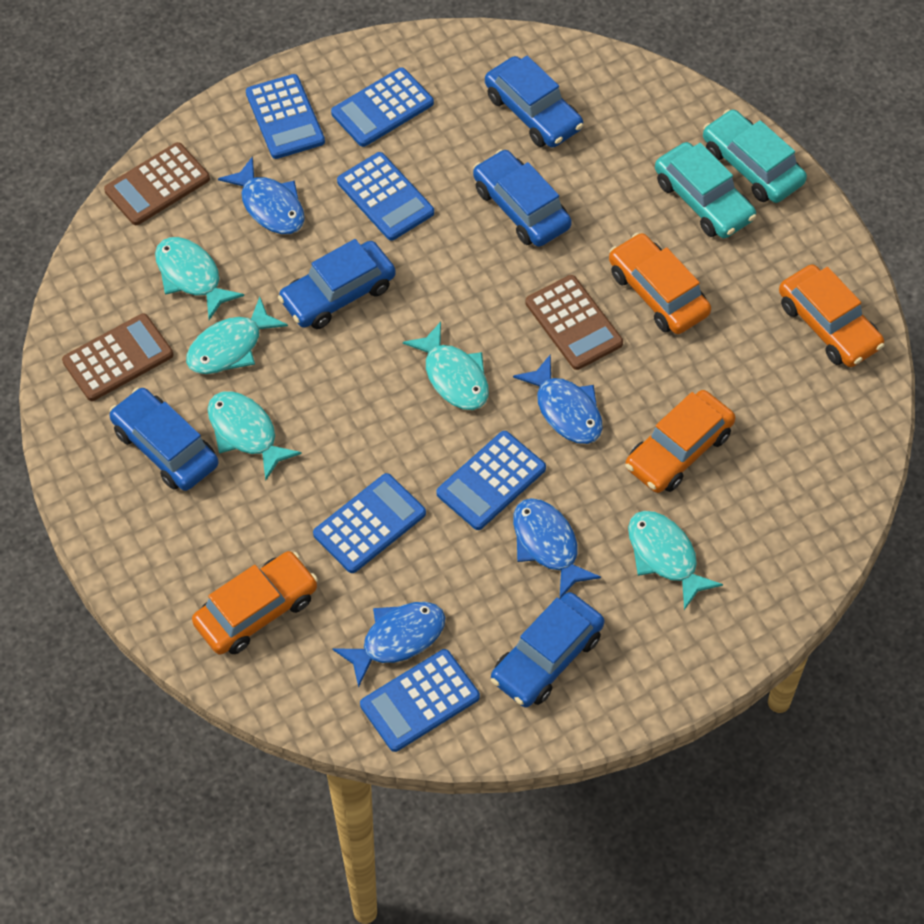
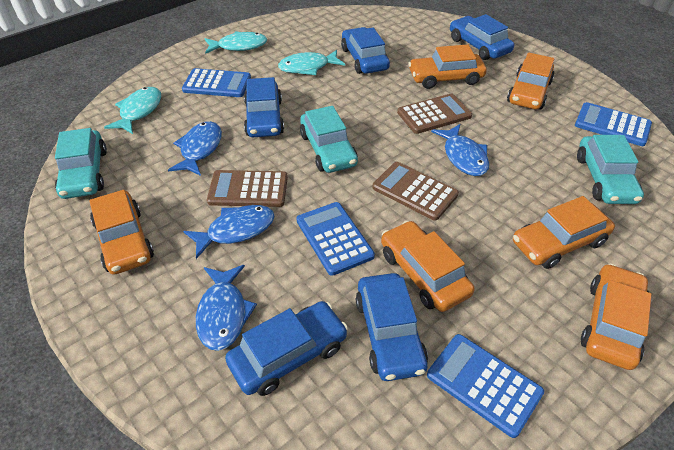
blue calculator: [246,74,325,159] [313,473,426,573] [331,67,434,147] [337,152,434,241] [360,649,480,752] [436,431,546,530] = 6 -> [182,68,251,97] [296,202,375,276] [427,334,544,438] [575,102,652,146] = 4
orange car: [192,551,318,655] [609,233,711,334] [625,390,736,493] [779,264,884,367] = 4 -> [89,190,154,275] [381,221,475,312] [408,44,487,89] [507,52,555,110] [513,196,615,269] [581,264,652,370] = 6
turquoise car: [655,142,756,238] [703,109,807,203] = 2 -> [55,128,107,199] [300,106,358,173] [577,135,644,204] = 3
turquoise fish: [155,237,244,320] [186,297,288,374] [207,391,302,480] [403,322,489,410] [628,511,723,610] = 5 -> [104,87,161,134] [205,31,267,54] [278,50,345,75] = 3

